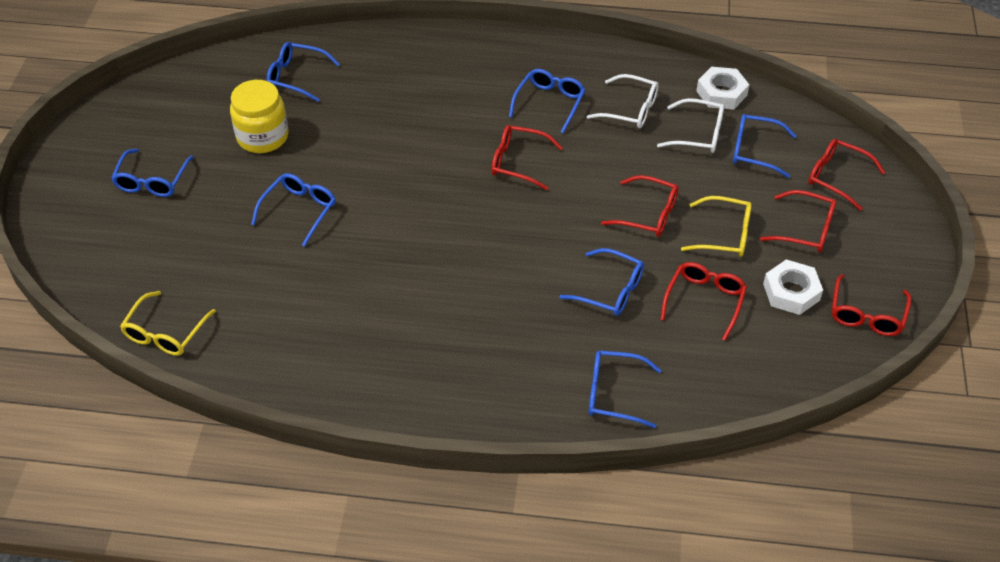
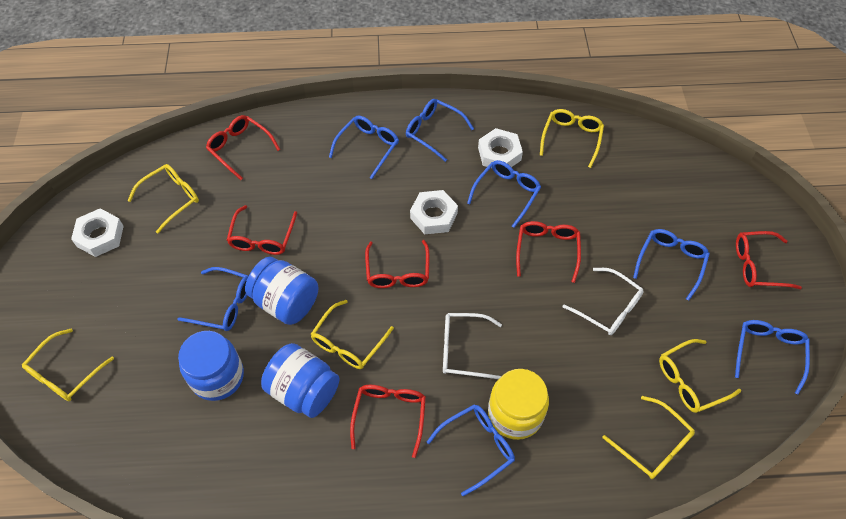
blue jar: none = 0 -> [178,331,244,401] [245,257,318,325] [261,343,339,418] = 3
white nut: [697,67,749,110] [763,260,823,315] = 2 -> [71,208,124,257] [410,190,458,234] [478,128,523,168] = 3
yellow glasses: [120,291,216,356] [681,196,752,257] = 2 -> [22,328,114,401] [127,164,199,233] [311,300,394,369] [540,109,604,168] [602,396,695,479] [659,339,742,413] = 6

